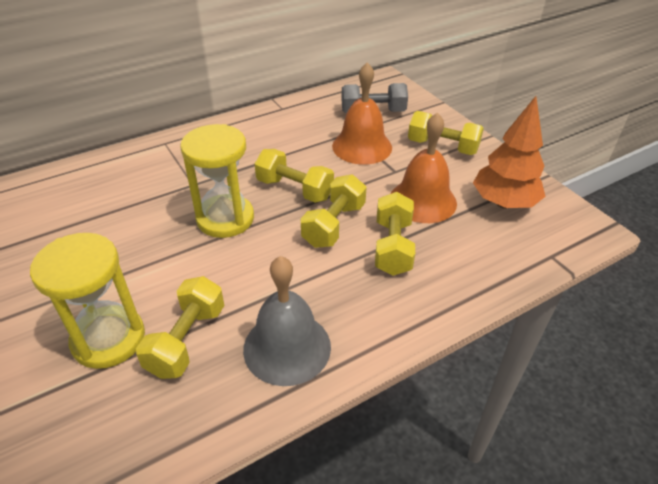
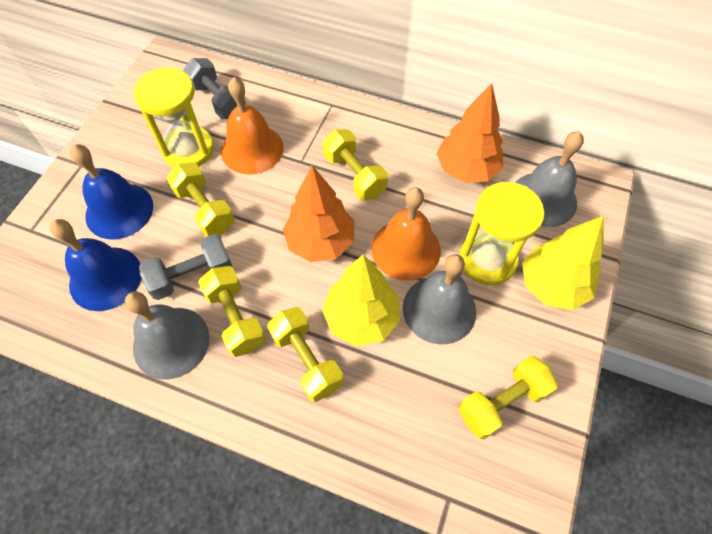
blue bell: none = 0 -> [50,219,142,311] [70,144,153,239] = 2
grey bell: [243,256,331,386] = 1 -> [125,291,210,380] [403,254,476,345] [515,131,584,227] = 3
grey dumbbell: [341,83,408,113] = 1 -> [139,234,233,300] [183,58,246,119] = 2
orange tree: [473,96,546,208] = 1 -> [283,165,355,262] [437,83,503,183] = 2
yellow tree: none = 0 -> [322,255,400,346] [522,216,604,310] = 2

